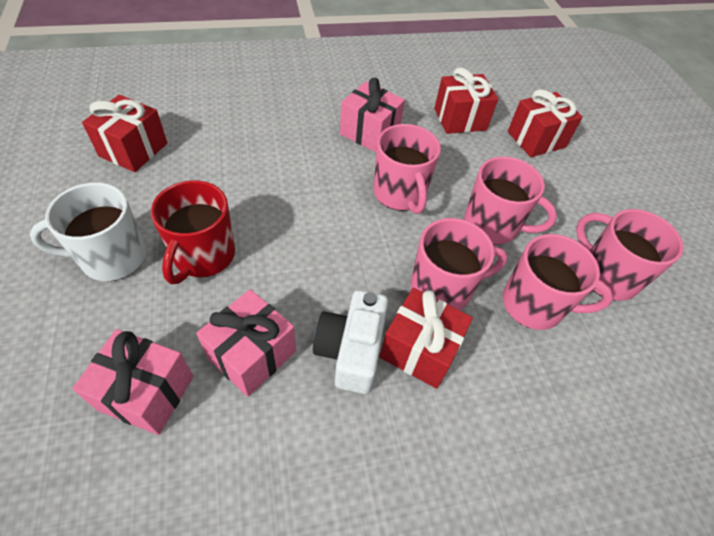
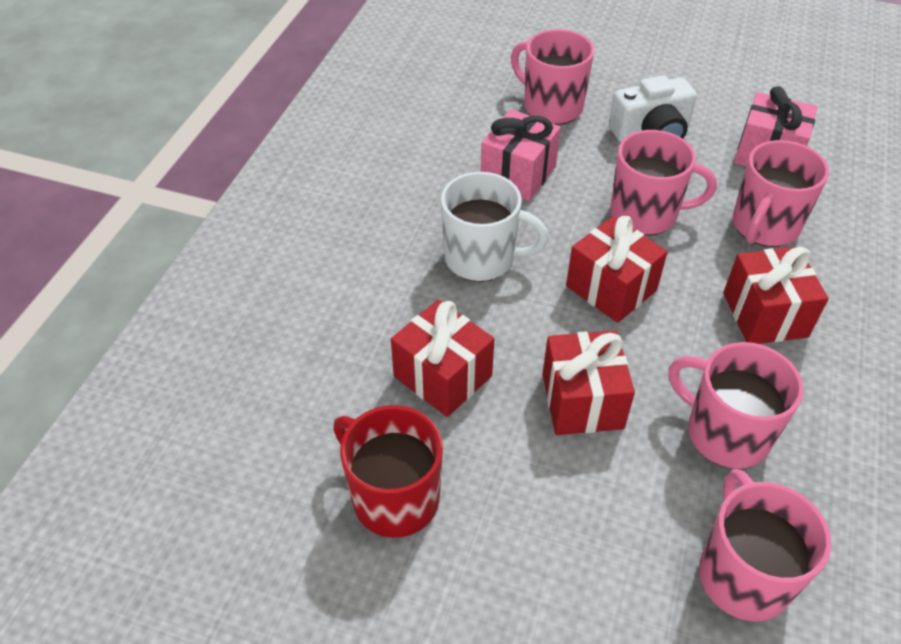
pink gift: [72,329,193,435] [196,289,296,397] [340,78,405,152] = 3 -> [481,109,561,201] [734,86,817,166] = 2

